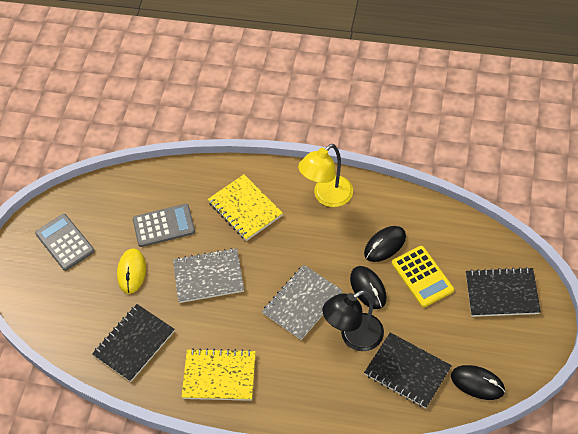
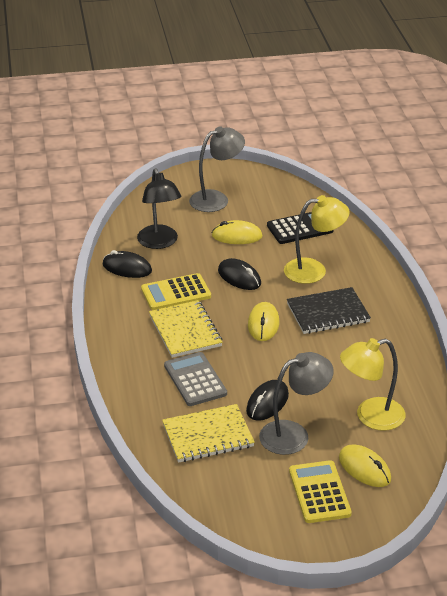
black calculator: none = 0 -> [267,212,334,244] = 1
black notebook: [92,304,175,382] [364,332,452,408] [466,267,541,317] = 3 -> [287,287,371,334] = 1
grey calculator: [35,214,95,271] [133,204,195,247] = 2 -> [164,352,227,406] = 1
grey lamp: none = 0 -> [189,126,245,212] [259,352,334,455] = 2
grey notebook: [173,248,244,303] [262,265,343,340] = 2 -> none = 0
yellow calculator: [392,246,454,307] = 1 -> [141,273,211,310] [289,460,352,523] = 2
yellow lamp: [298,144,353,207] = 1 -> [284,195,350,284] [340,338,406,431] = 2
yellow mouse: [117,248,146,294] = 1 -> [211,220,263,244] [248,302,279,341] [339,445,391,487] = 3

